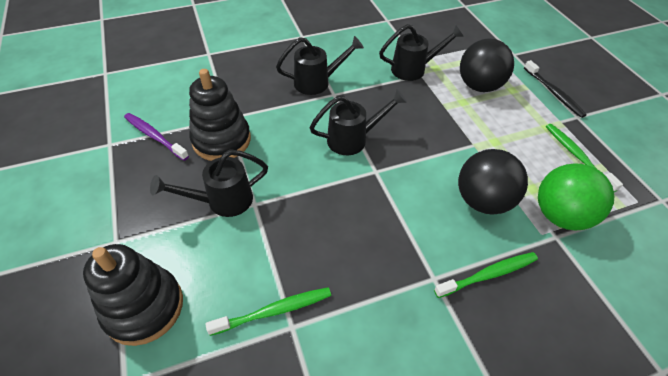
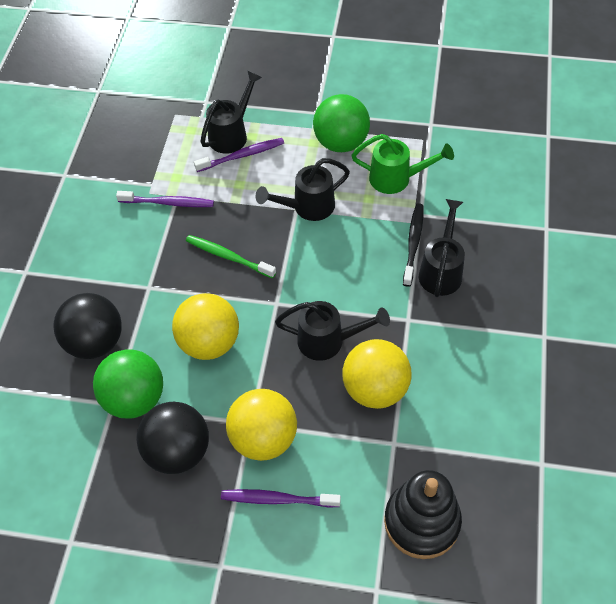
black stacking toy: [83,244,183,346] [189,69,251,161] = 2 -> [384,470,462,559] = 1
green ball: [538,163,614,230] = 1 -> [93,349,163,419] [313,94,370,152] = 2
green toothbrush: [205,287,331,336] [434,252,538,298] [546,124,623,192] = 3 -> [186,235,276,278] = 1
green watering can: none = 0 -> [351,134,454,194] = 1
purple toothbrush: [124,113,189,161] = 1 -> [116,191,214,207] [194,138,284,172] [221,489,341,507] = 3
yellow ball: none = 0 -> [172,293,239,360] [226,389,297,461] [342,339,411,409] = 3

